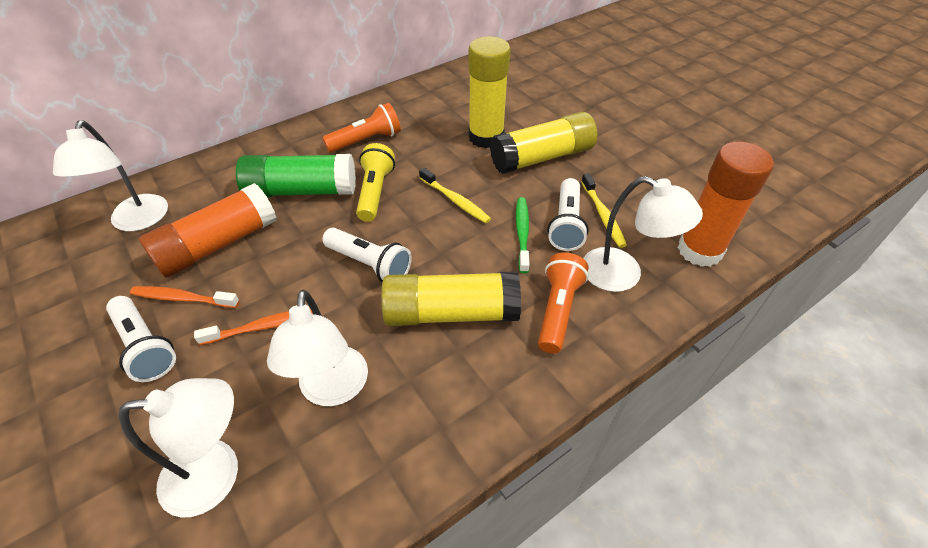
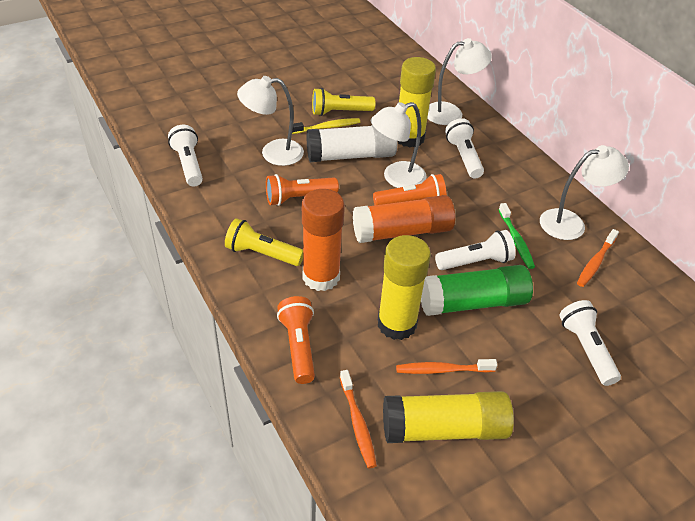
orange flashlight: [322,103,401,153] [538,253,588,353] = 2 -> [266,174,339,206] [277,296,315,384] [373,174,447,205] = 3
orange toothbrush: [130,286,240,308] [194,308,313,345] = 2 -> [340,370,377,468] [396,359,497,374] [577,229,619,287] = 3
white flashlight: [106,296,176,382] [322,228,412,282] [548,178,589,251] = 3 -> [168,125,203,187] [435,230,516,270] [445,118,484,179] [559,300,621,386] = 4
white glue stick: none = 0 -> [306,125,397,162] = 1
yellow flashlight: [356,143,395,222] = 1 -> [225,218,303,266] [312,88,376,116] = 2
yellow toothbrush: [419,167,491,223] [581,173,627,248] = 2 -> [292,118,360,134] = 1

